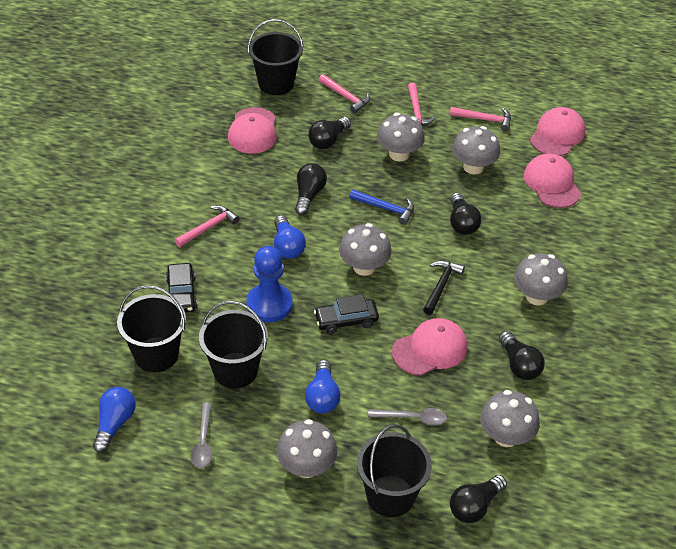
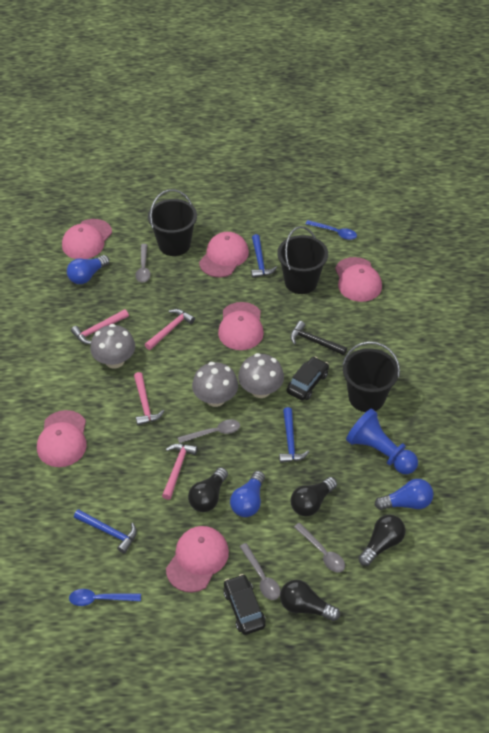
black bucket: [117,285,186,372] [199,301,268,389] [248,19,304,95] [357,424,432,517] = 4 -> [148,189,197,256] [277,226,328,294] [342,341,400,412] = 3
black light bulb: [295,163,327,215] [308,117,351,149] [450,193,482,235] [450,475,507,523] [499,331,545,380] = 5 -> [188,467,228,512] [280,580,340,621] [290,477,337,516] [358,515,406,566] = 4
blue hammer: [349,190,414,225] = 1 -> [74,509,137,553] [251,234,277,278] [279,407,309,463] = 3
blue spoon: none = 0 -> [69,589,141,606] [305,220,357,240] = 2
grey mushroom: [277,419,337,478] [339,223,392,276] [377,113,425,162] [452,126,500,174] [480,390,540,447] [514,253,568,305] = 6 -> [90,324,135,369] [192,362,238,407] [238,353,284,398] = 3
grey spoon: [191,403,212,468] [368,408,447,425] = 2 -> [136,244,151,283] [178,419,240,443] [239,543,280,600] [294,523,345,572] = 4
pink cap: [228,107,277,154] [392,318,468,376] [524,153,581,208] [530,107,585,156] = 4 -> [37,410,87,467] [62,219,112,259] [166,526,229,593] [199,232,249,277] [218,302,264,350] [335,257,382,302] = 6

